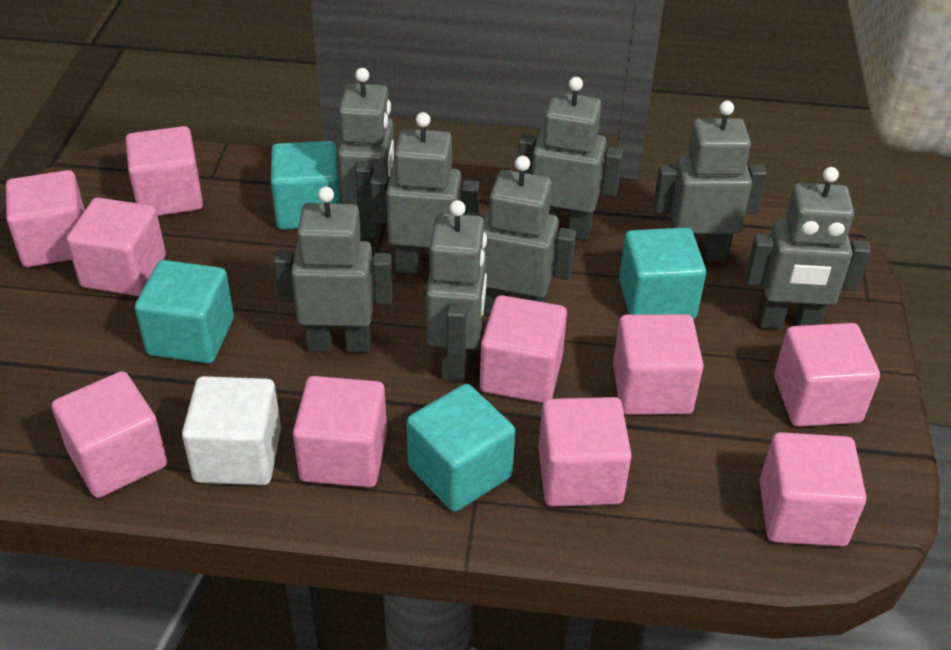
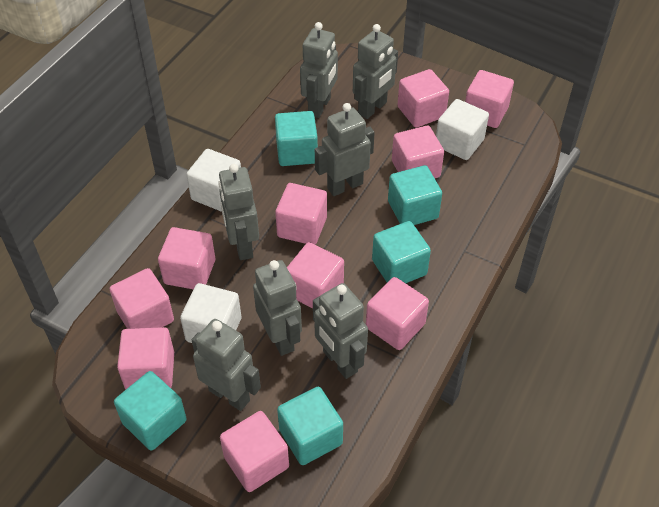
grey robot: [273,187,393,353] [338,68,395,239] [370,112,479,274] [426,200,487,381] [466,156,576,315] [517,77,623,240] [653,101,767,261] [745,167,871,329] = 8 -> [192,319,261,411] [218,164,259,260] [253,260,302,356] [300,22,338,118] [313,283,368,379] [315,103,375,196] [353,24,398,119] = 7
turquoise cube: [135,260,234,364] [271,141,340,230] [406,384,515,512] [619,227,706,319] = 4 -> [114,371,187,451] [275,111,318,166] [277,387,343,465] [372,221,431,283] [388,165,442,225] = 5
white cube: [182,376,281,485] = 1 -> [180,283,242,343] [186,149,241,212] [436,99,489,160] = 3

